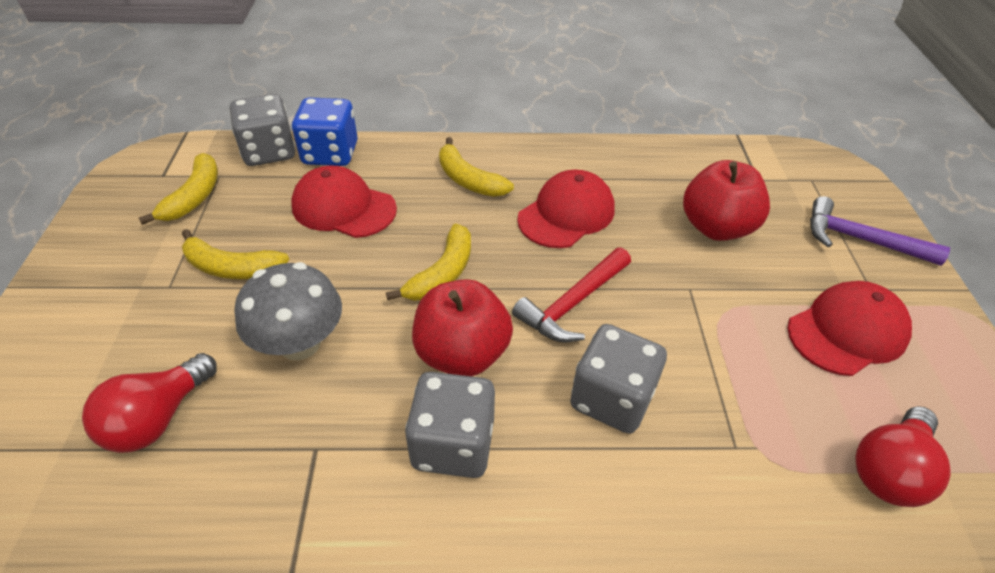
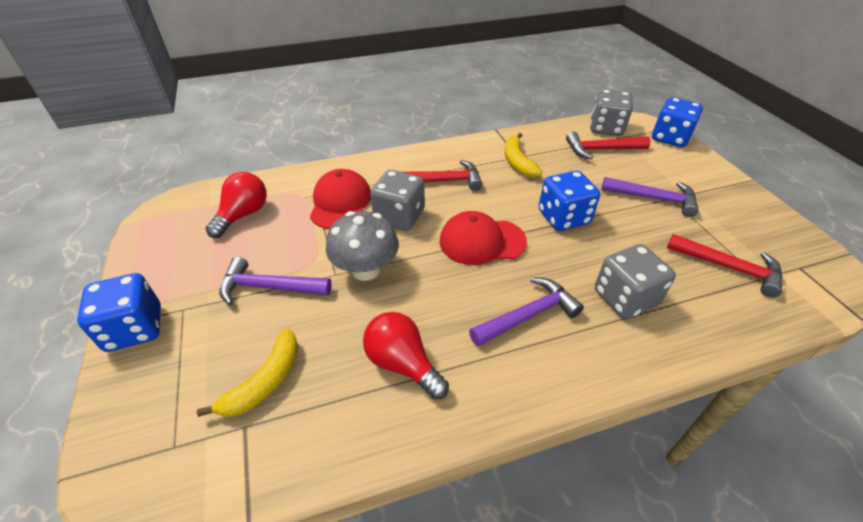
blue dice: [292,97,358,166] = 1 -> [77,273,161,352] [539,171,600,231] [652,98,703,147] = 3
purple hammer: [810,196,950,266] = 1 -> [219,257,332,305] [469,277,584,346] [601,177,699,217] = 3
red apple: [412,279,513,376] [683,160,770,241] = 2 -> none = 0
red cap: [291,166,397,238] [517,170,615,248] [788,281,912,376] = 3 -> [310,169,371,229] [440,211,527,265] = 2
red hammer: [512,248,631,342] = 1 -> [403,160,483,191] [566,132,651,159] [667,234,782,298] = 3
yellow banana: [139,153,218,225] [182,229,289,279] [386,223,471,301] [439,137,514,197] = 4 -> [197,328,298,417] [505,133,542,178] = 2

